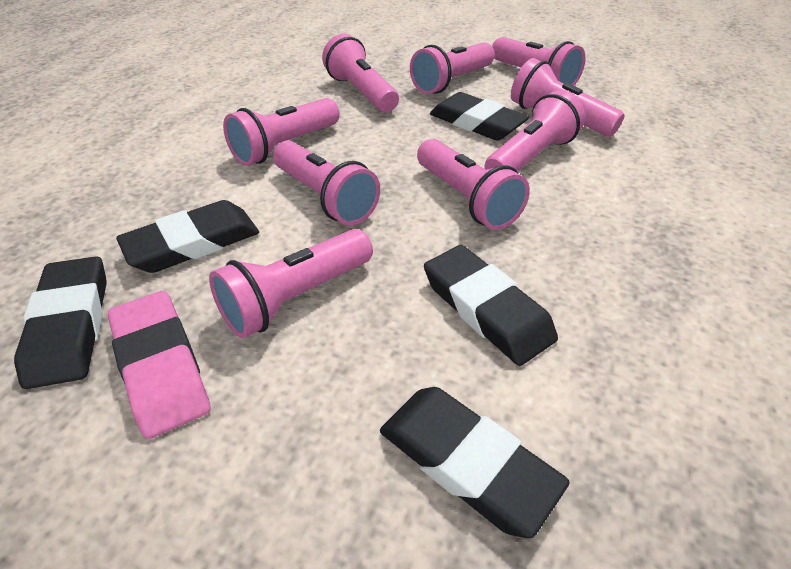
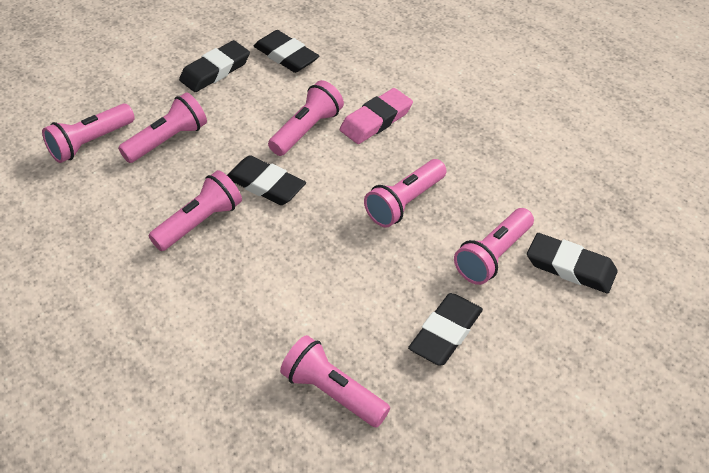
pink flashlight: [209,229,373,338] [223,98,339,166] [273,140,380,225] [322,34,399,112] [410,43,495,94] [417,139,530,230] [484,90,585,172] [492,37,585,86] [511,58,625,137] = 9 -> [42,104,135,163] [118,93,207,163] [149,170,242,251] [268,80,344,156] [280,335,390,428] [364,159,446,228] [454,208,534,285] = 7

